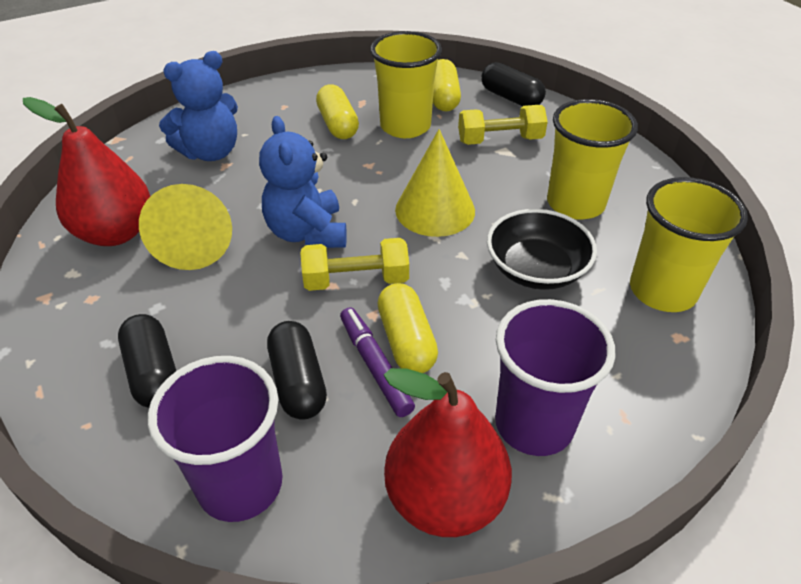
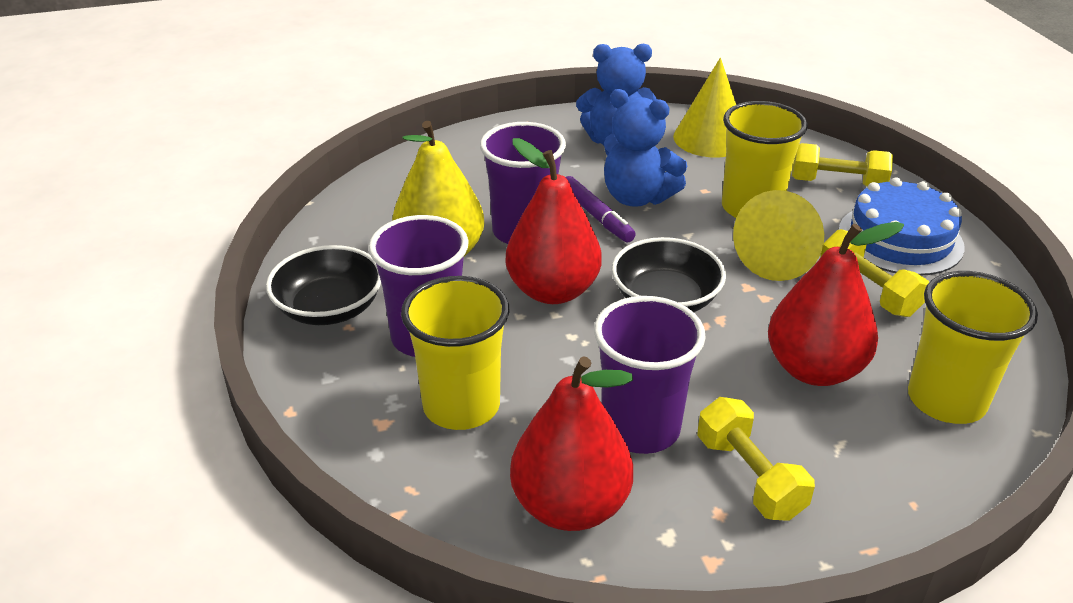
black bowl: [487,209,597,290] = 1 -> [266,245,381,325] [612,237,726,312] = 2
black capsule: [118,314,176,408] [267,321,327,420] [481,62,546,106] = 3 -> none = 0
blue cake: none = 0 -> [839,177,965,275] = 1
purple cup: [148,356,283,522] [495,299,616,456] = 2 -> [369,215,469,357] [480,122,566,244] [594,296,706,454] = 3
red pear: [23,97,151,246] [383,368,512,537] = 2 -> [506,138,602,304] [510,356,633,531] [768,222,904,386] = 3
yellow capsule: [316,85,359,139] [377,283,438,373] [433,59,461,111] = 3 -> none = 0
yellow dumbbell: [301,238,409,291] [458,105,548,145] = 2 -> [697,397,815,521] [792,143,893,187] [820,229,929,317] = 3
yellow pear: none = 0 -> [392,121,484,256] = 1

